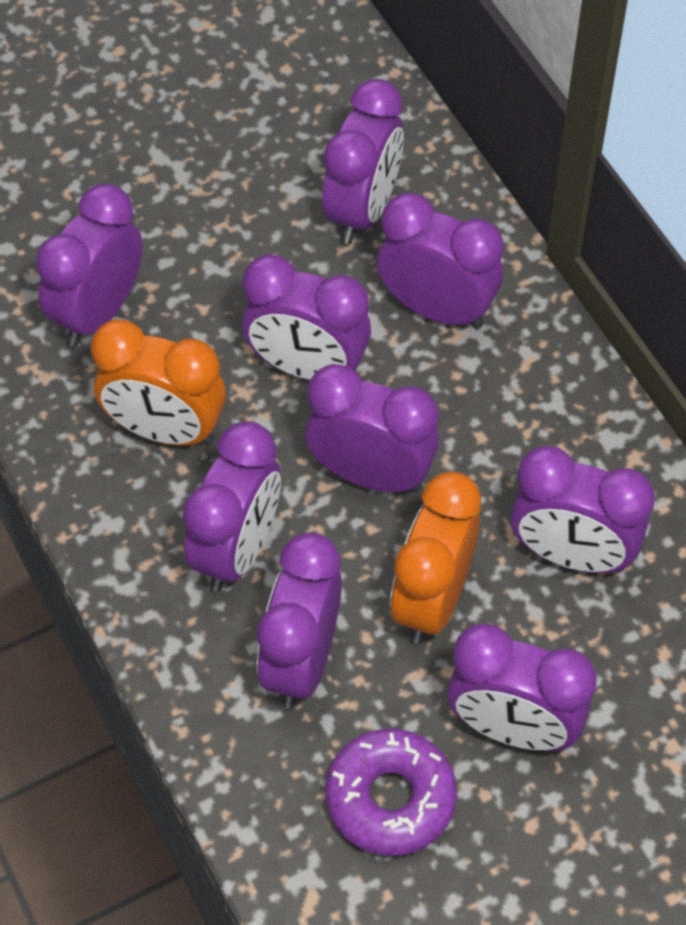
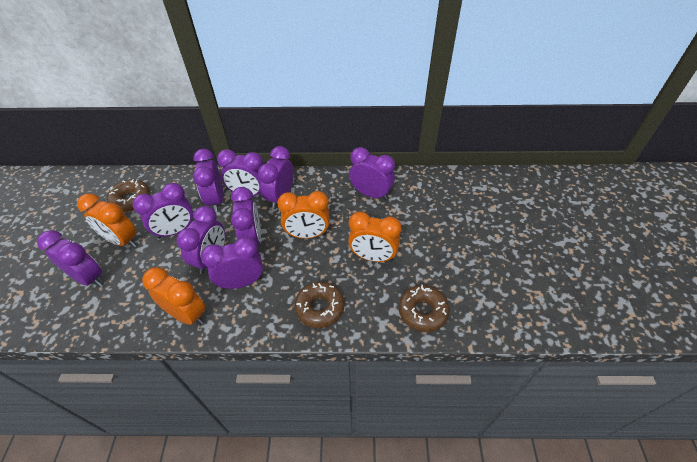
brown donut: none = 0 -> [107,179,150,212] [294,282,344,328] [399,285,450,332] = 3
orange clock: [91,319,226,446] [390,472,481,644] = 2 -> [77,193,137,248] [142,267,206,325] [277,191,330,239] [348,211,402,262] = 4
purple donut: [325,729,457,856] = 1 -> none = 0

